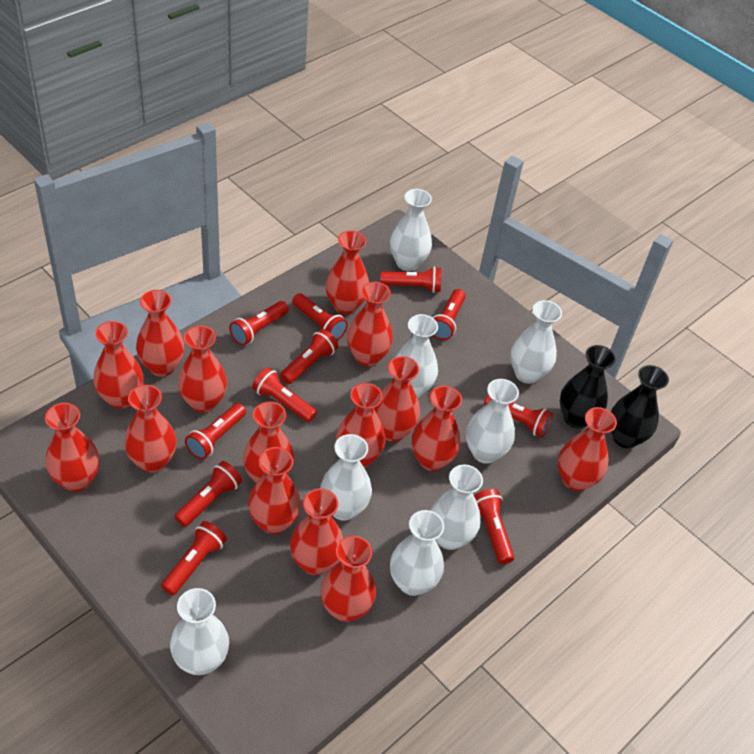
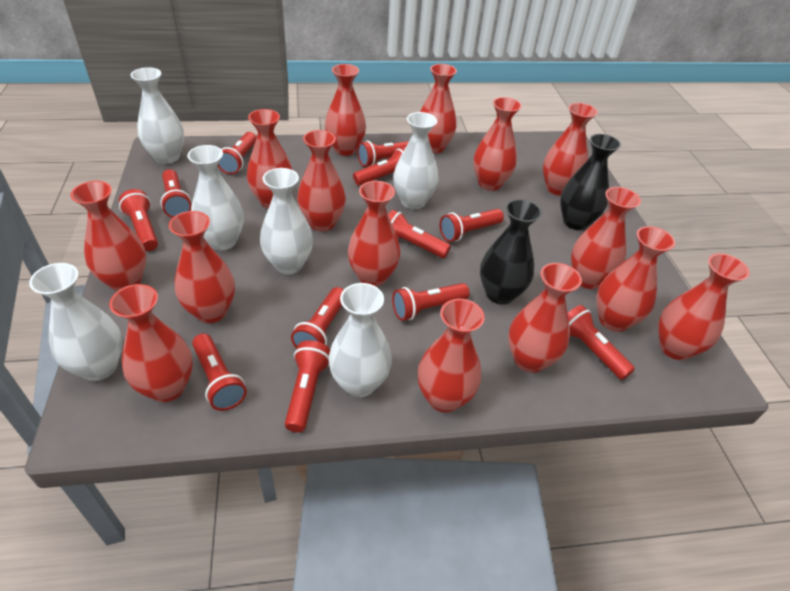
red flashlight: [161,521,227,595] [174,461,242,527] [185,403,246,460] [229,301,289,346] [252,367,317,422] [280,329,338,384] [292,293,348,340] [380,266,441,293] [432,289,466,340] [474,489,514,564] [484,394,553,437] = 11 -> [119,189,158,251] [160,169,192,218] [192,333,247,411] [218,132,257,174] [285,340,330,432] [291,287,344,348] [353,147,405,186] [357,141,409,167] [388,210,451,258] [392,283,470,321] [440,209,504,242] [568,305,635,380] = 12
white vase: [170,588,229,675] [320,434,372,521] [390,189,432,271] [390,510,444,596] [392,314,438,398] [430,465,483,550] [466,379,519,464] [510,300,562,384] = 8 -> [29,263,122,381] [131,67,184,164] [187,145,244,250] [260,168,313,274] [328,283,392,397] [393,112,439,209] = 6

